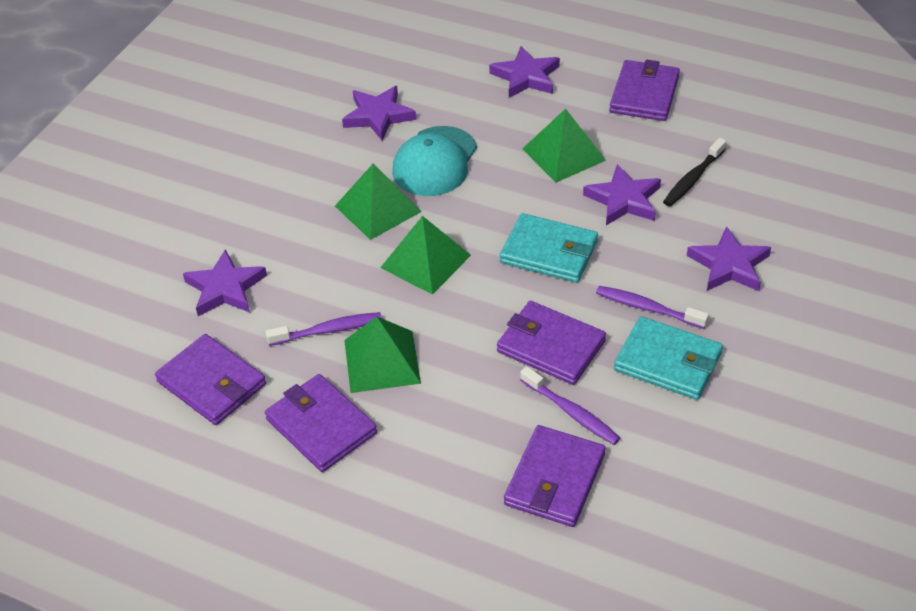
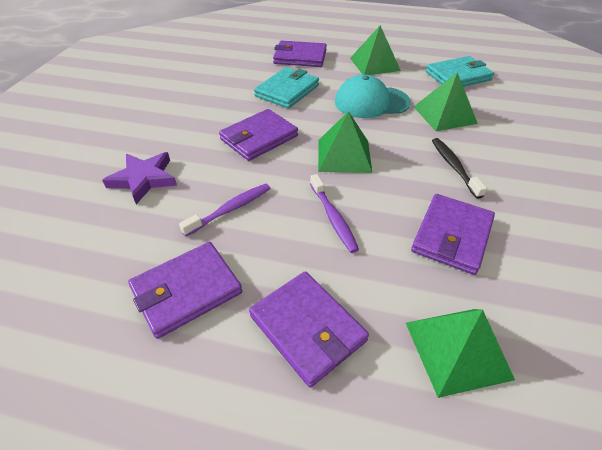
purple star: [183,249,267,316] [342,86,416,141] [489,46,560,98] [583,164,661,225] [687,226,771,291] = 5 -> [102,152,177,204] = 1
purple toothbrush: [266,312,382,346] [520,366,620,445] [596,286,709,329] = 3 -> [179,184,271,236] [310,174,359,253] = 2

